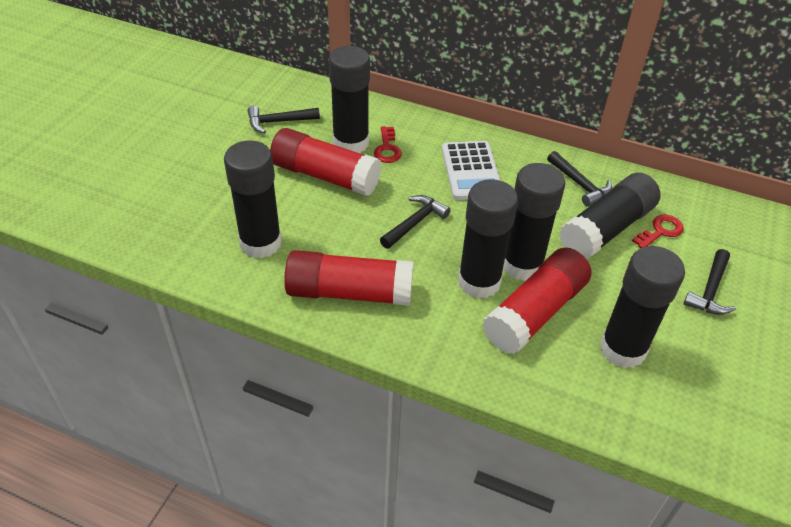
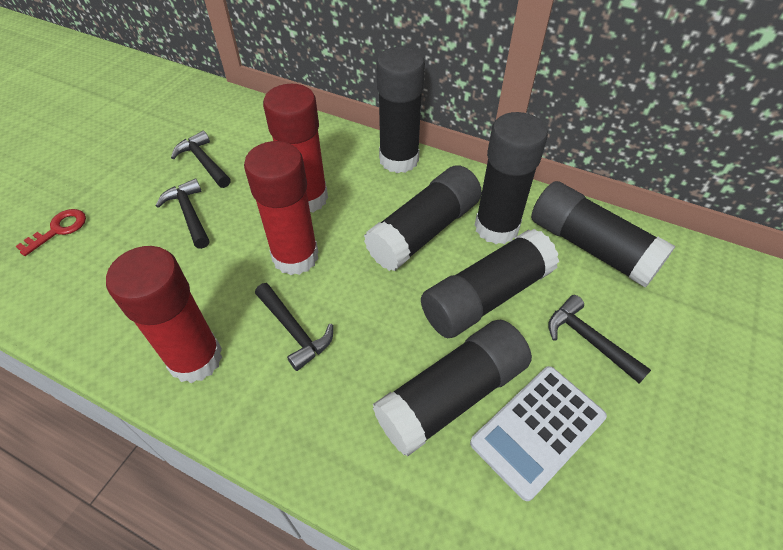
red key: [374,126,402,163] [632,215,684,248] = 2 -> [16,209,86,256] = 1

